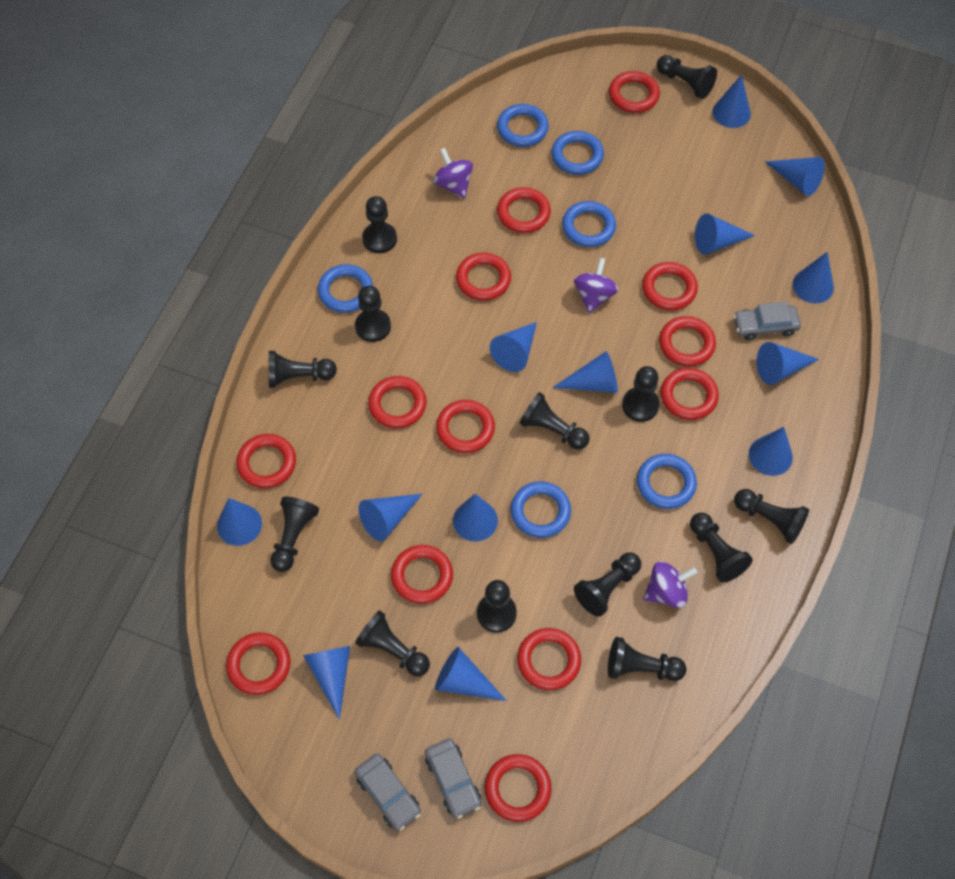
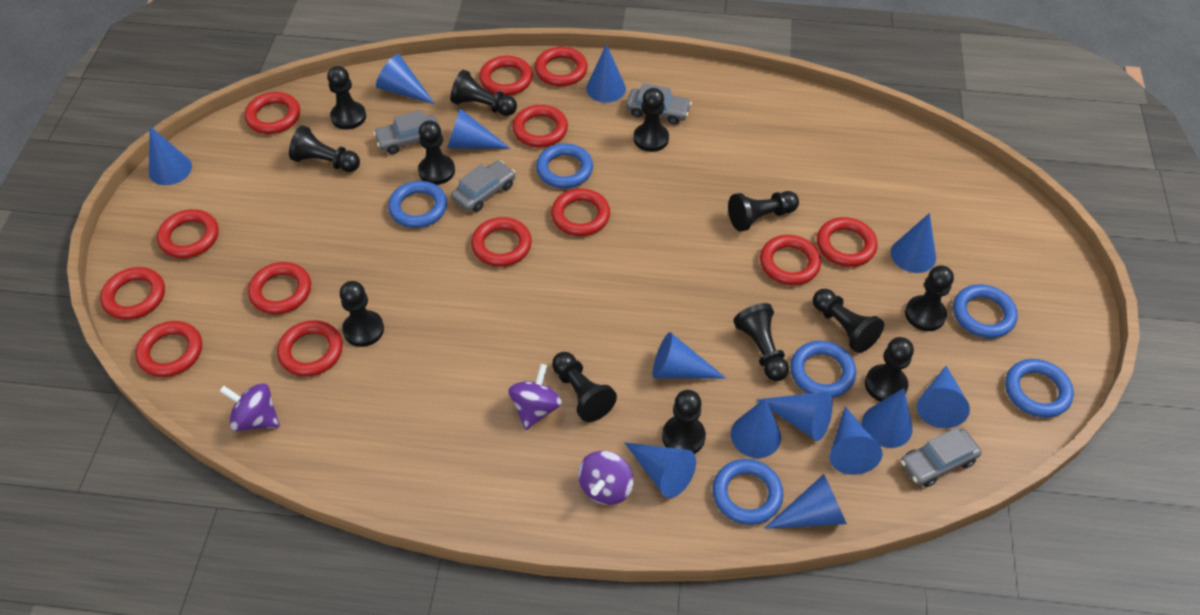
grey car: [354,753,421,831] [425,738,482,819] [733,301,801,340] = 3 -> [373,110,439,154] [451,161,515,212] [626,83,692,125] [900,428,982,487] = 4

